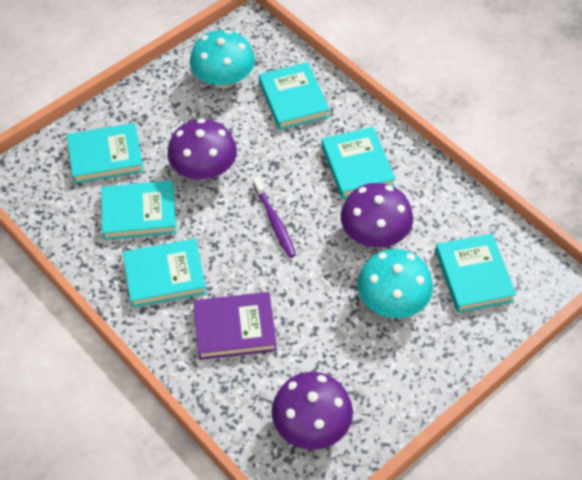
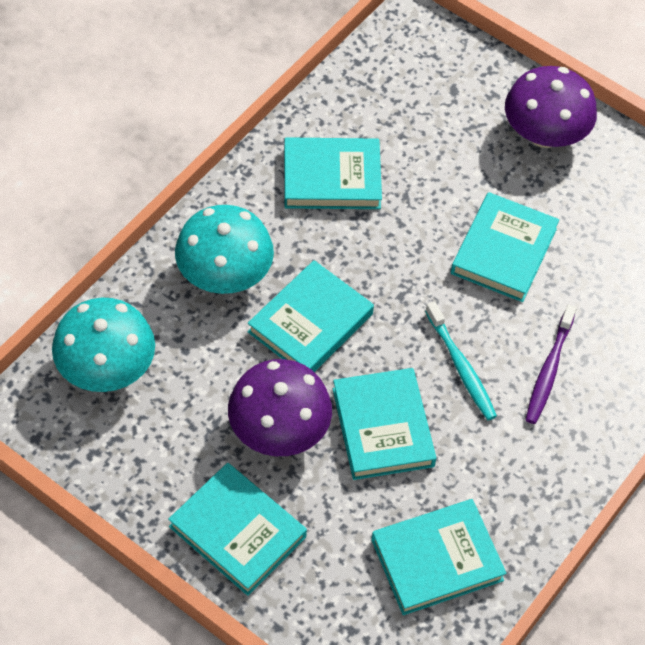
purple book: [194,292,277,360] = 1 -> none = 0
purple mushroom: [167,118,237,180] [272,372,353,450] [341,183,413,247] = 3 -> [228,359,332,456] [505,66,597,148] = 2
turquoise toothbrush: none = 0 -> [425,301,497,420] = 1

